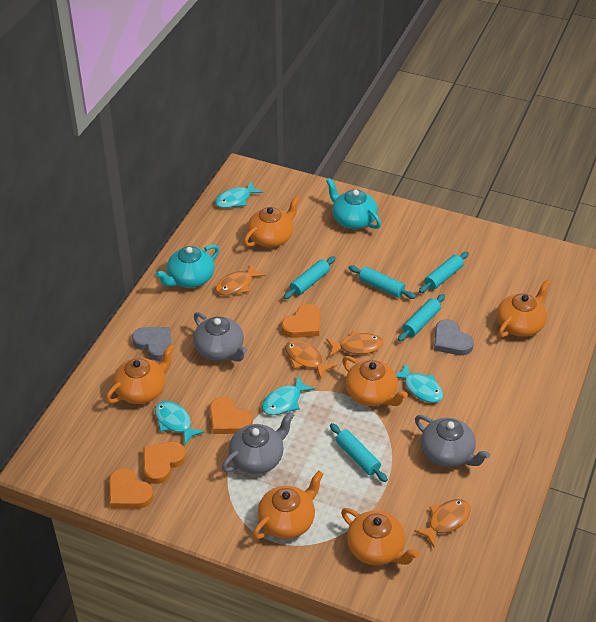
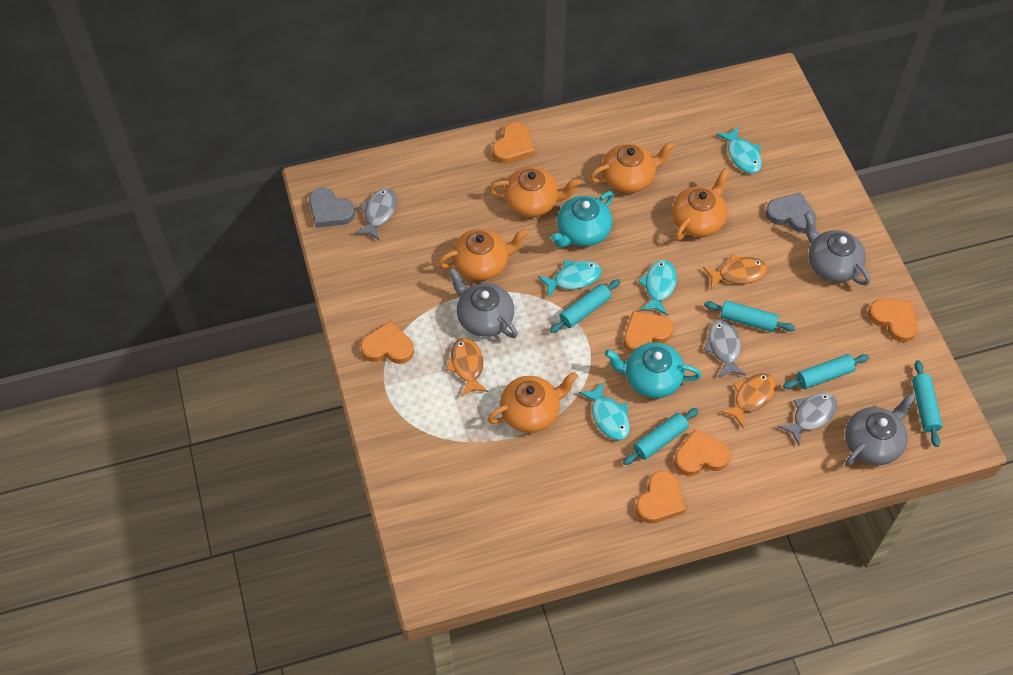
grey fish: none = 0 -> [355,188,397,241] [704,320,746,378] [778,392,837,445] = 3
orange fish: [216,263,266,296] [285,340,337,379] [326,330,383,357] [414,499,471,547] = 4 -> [446,338,489,397] [703,255,768,289] [720,373,776,428] = 3
orange heart: [109,468,154,509] [143,442,186,484] [210,397,253,434] [282,304,320,338] = 4 -> [360,321,414,364] [492,122,535,164] [624,311,673,353] [635,471,686,523] [674,429,731,476] [868,299,918,343] = 6
orange teapot: [106,344,175,404] [244,196,300,247] [253,471,324,539] [341,508,419,565] [342,356,408,406] [497,279,551,337] = 6 -> [438,229,528,281] [487,372,578,433] [489,167,580,217] [590,141,675,193] [672,168,729,241] = 5

